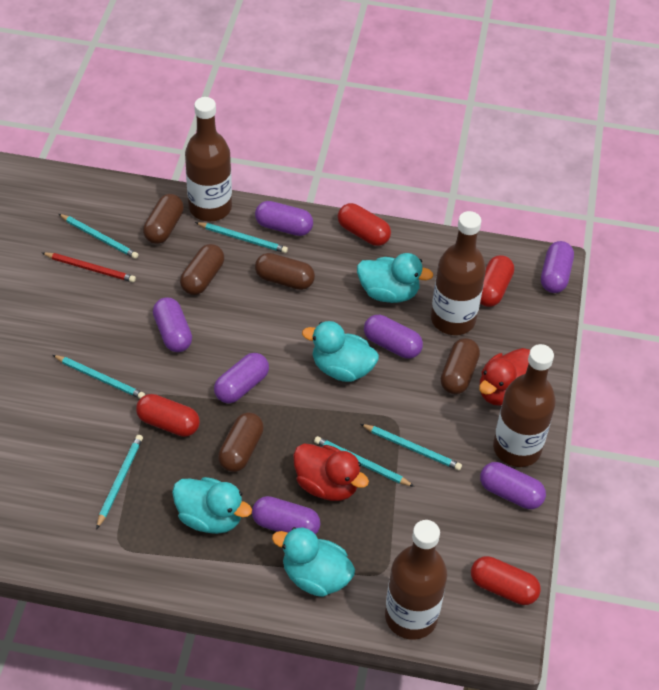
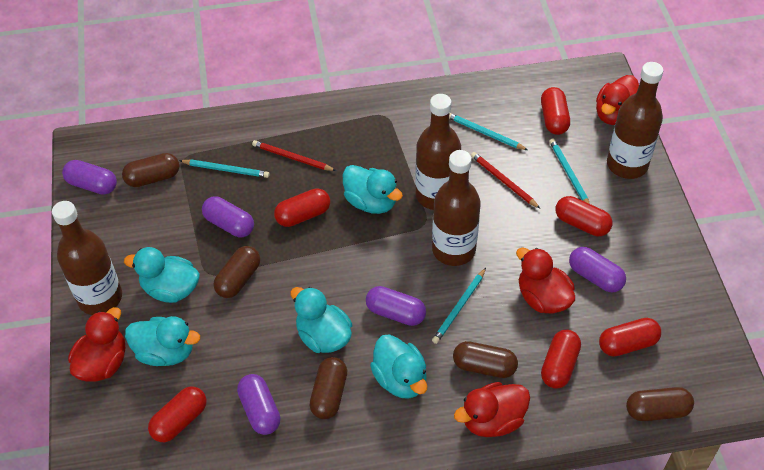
purple capsule: [153,297,192,352] [214,353,269,403] [252,496,321,535] [255,201,313,236] [364,315,423,359] [480,462,546,509] [541,241,574,293] = 7 -> [62,160,117,195] [202,196,254,237] [237,374,281,435] [366,286,426,326] [569,247,626,293] = 5
red capsule: [136,394,200,437] [338,203,391,246] [471,556,541,605] [480,255,514,307] = 4 -> [148,386,206,442] [274,188,330,227] [541,87,570,135] [541,329,581,389] [556,196,612,236] [599,318,661,357] = 6
red duck: [293,444,369,501] [479,348,530,406] = 2 -> [68,307,125,382] [454,382,530,437] [516,247,575,314] [596,75,639,125] = 4
red pencil: [42,252,136,282] = 1 -> [252,140,336,171] [471,152,540,208] = 2
turquoise duck: [172,477,252,534] [272,527,355,597] [302,321,379,382] [357,253,433,303] = 4 -> [124,247,200,303] [125,316,200,366] [290,287,352,353] [343,165,403,214] [370,334,427,399] = 5
turquoise pencil: [53,355,145,399] [59,214,139,259] [96,435,143,529] [195,222,288,253] [314,436,414,487] [361,424,462,471] = 6 -> [179,159,269,178] [432,268,486,344] [449,113,528,150] [549,139,590,204] = 4

